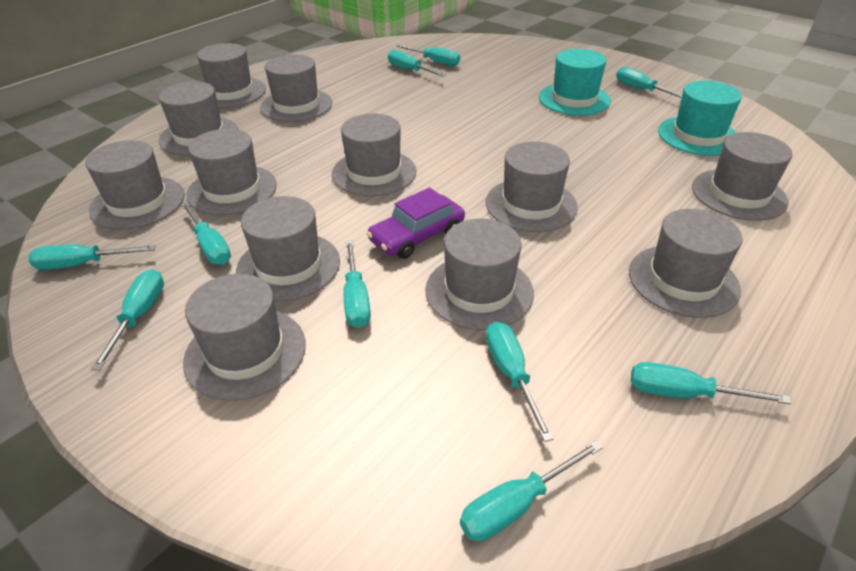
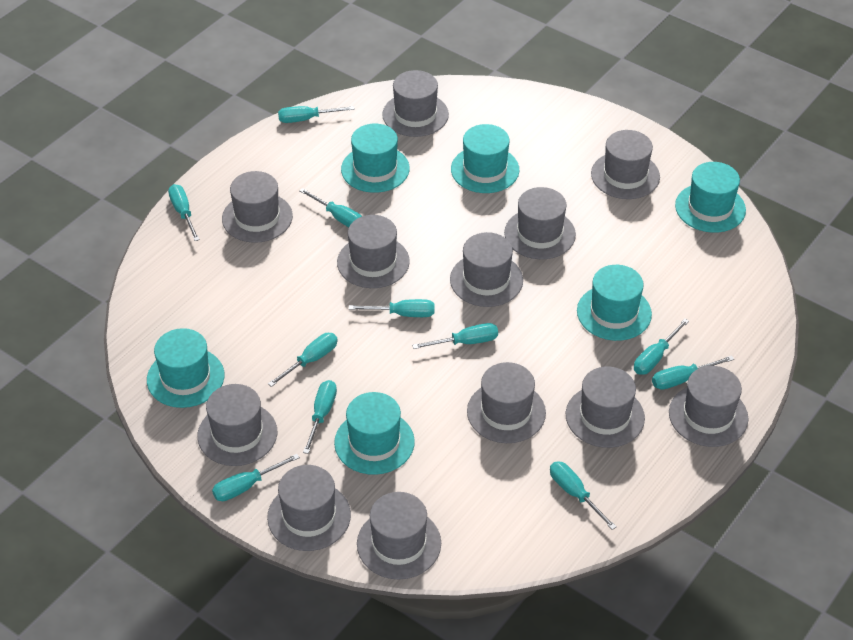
purple car: [367,188,465,259] = 1 -> none = 0
turquoise hat: [539,49,611,116] [658,81,742,156] = 2 -> [147,328,224,408] [334,392,415,475] [341,124,410,193] [451,124,519,193] [577,265,652,341] [675,162,746,233] = 6
turquoise screwdriver: [29,244,156,270] [91,269,164,371] [181,202,231,265] [344,240,371,328] [388,50,446,77] [396,44,460,66] [460,440,602,541] [486,322,554,442] [616,67,682,98] [631,362,792,404] = 10 -> [168,184,200,241] [212,454,300,501] [268,333,338,387] [278,106,355,123] [299,188,362,227] [303,380,337,454] [349,299,434,317] [412,323,498,349] [550,461,617,530] [634,319,689,375] [652,355,734,390] = 11

